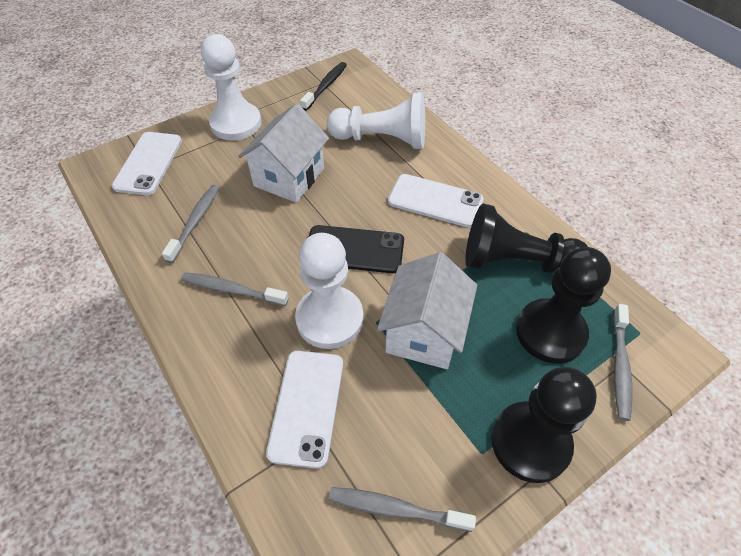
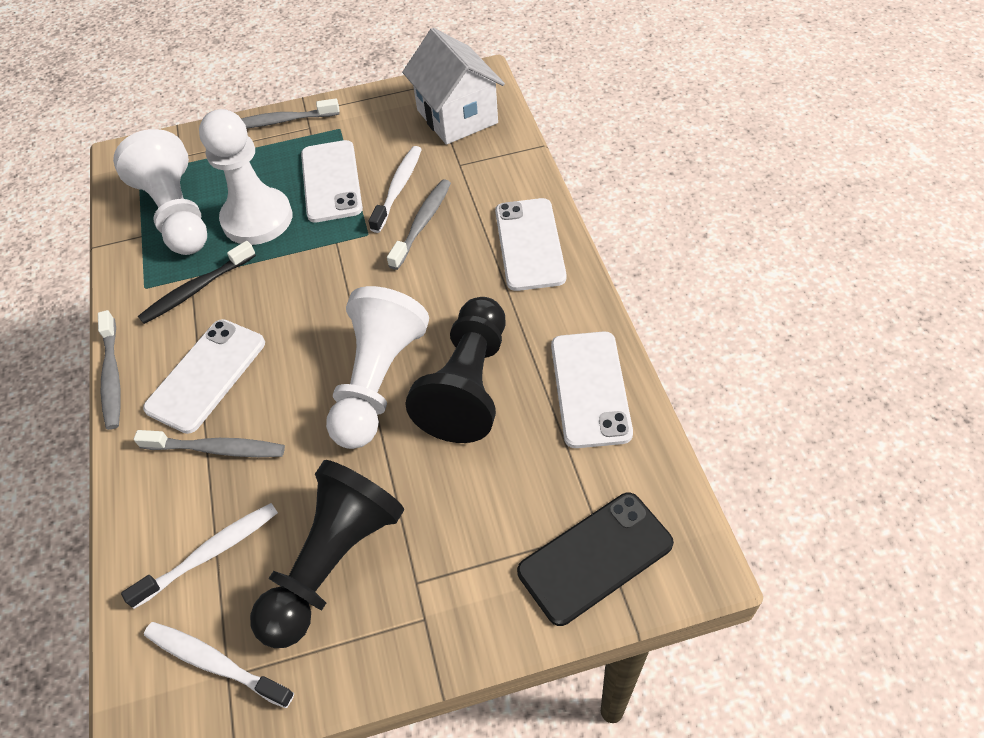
black pawn: [466,203,588,273] [491,367,597,483] [516,247,611,364] = 3 -> [250,460,404,648] [405,297,506,443] = 2
white house: [238,103,329,203] [377,252,477,369] = 2 -> [402,28,505,145] = 1
white phone: [112,132,182,195] [266,351,343,469] [388,174,484,227] = 3 -> [143,319,265,434] [301,140,363,223] [495,198,566,291] [551,331,633,448] = 4
white toothbrush: none = 0 -> [121,503,278,609] [144,622,294,708] [369,146,422,233] = 3

